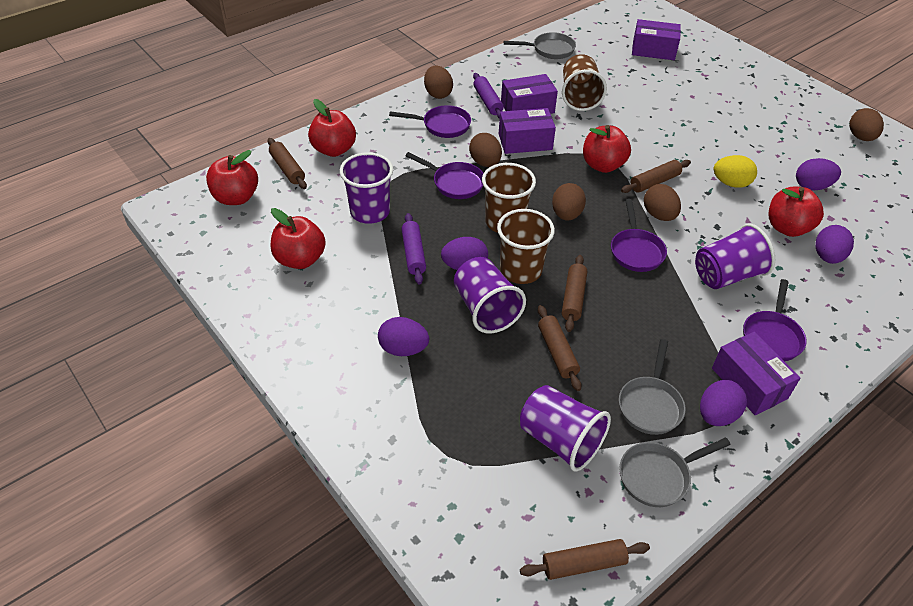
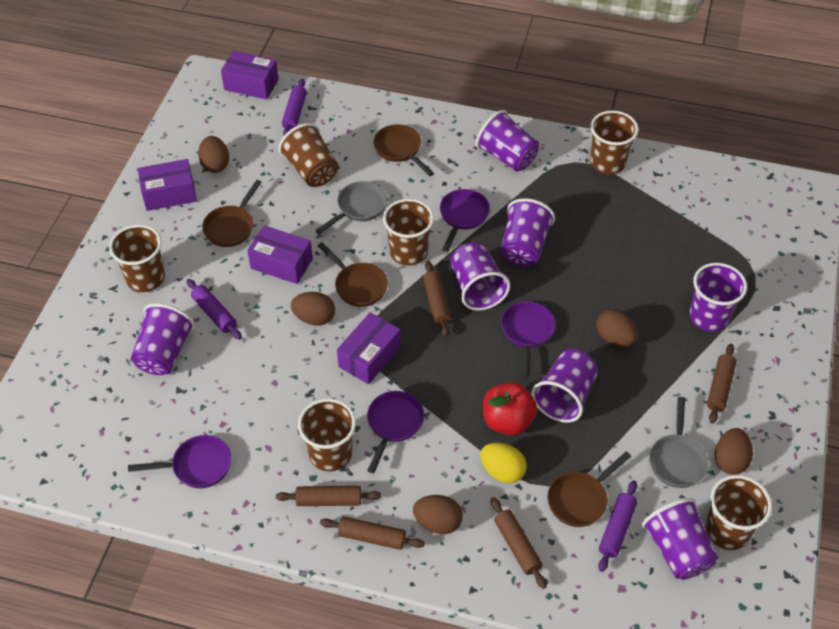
brown cup: [482,163,536,233] [497,209,555,284] [562,54,607,111] = 3 -> [109,224,165,292] [278,123,338,187] [298,398,356,472] [383,199,434,266] [590,110,638,175] [705,475,772,550] = 6
brown pan: none = 0 -> [202,180,262,247] [318,242,388,307] [373,124,434,176] [548,451,631,527] = 4
grey pan: [504,32,576,59] [619,339,686,435] [620,438,731,507] = 3 -> [316,181,387,234] [649,397,709,488] = 2
purple cup: [340,152,393,224] [454,257,526,333] [520,385,611,472] [695,224,775,289] = 4 -> [131,303,195,375] [451,242,510,311] [476,110,539,171] [501,198,555,266] [531,349,598,423] [641,498,718,580] [689,263,747,332] = 7
purple egg: [378,317,429,356] [441,237,488,270] [700,380,747,426] [796,158,841,190] [815,225,854,264] = 5 -> none = 0
purple rolling pin: [401,213,426,285] [473,73,504,119] = 2 -> [187,279,242,340] [282,79,307,135] [598,480,637,572] = 3
red apple: [206,150,258,205] [271,208,326,269] [308,99,356,157] [583,125,631,173] [769,187,824,237] = 5 -> [483,382,537,435] = 1

